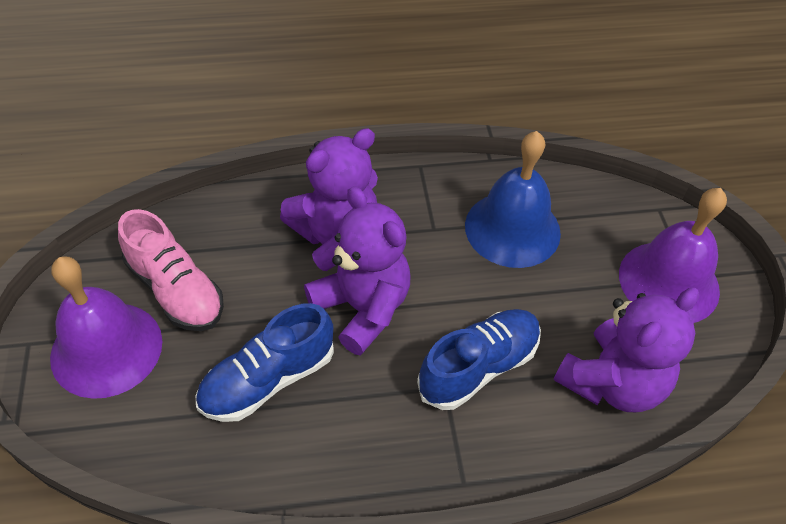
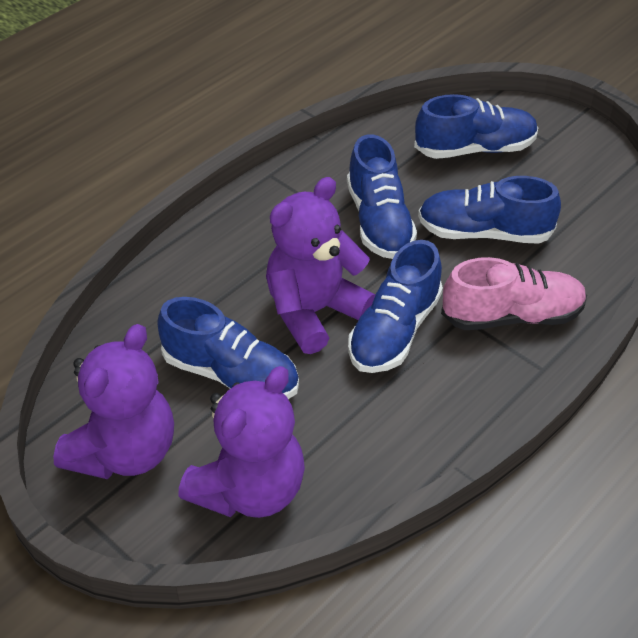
blue bell: [465,131,561,268] = 1 -> none = 0
blue shoe: [196,303,334,422] [417,309,541,410] = 2 -> [157,297,299,399] [347,134,417,259] [348,240,443,373] [414,94,538,159] [418,176,561,244] = 5
purple bell: [50,256,162,399] [619,188,727,323] = 2 -> none = 0

